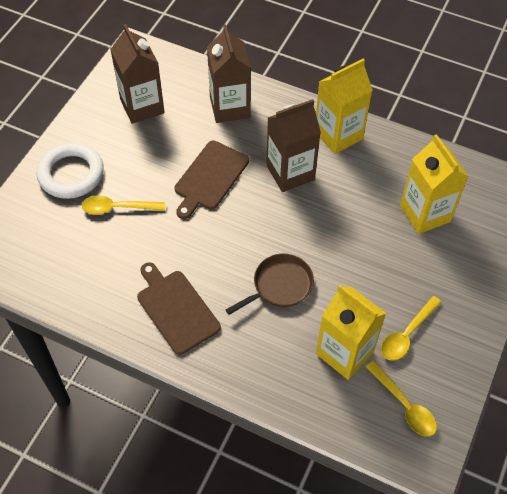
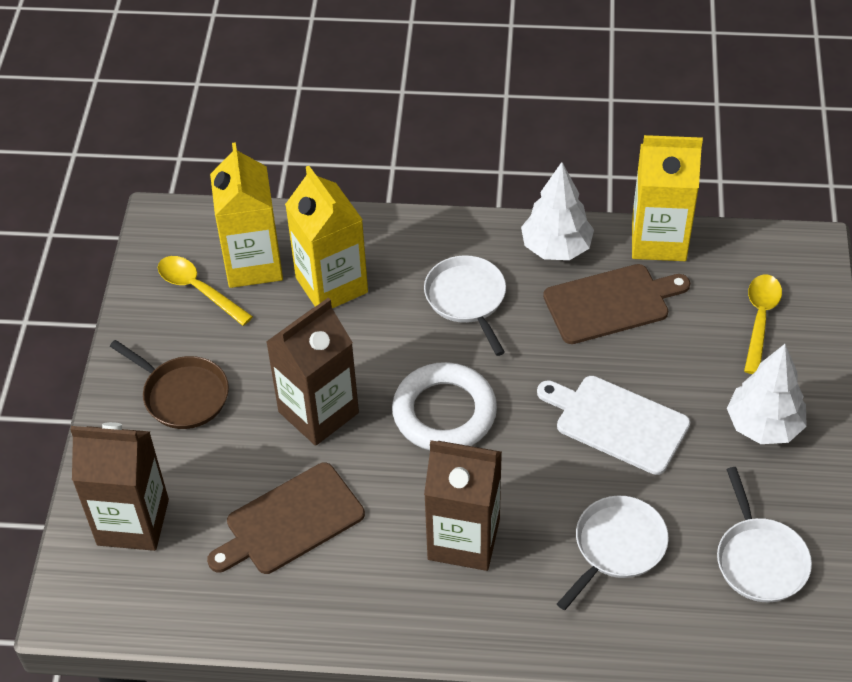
white cutting board: none = 0 -> [537,376,690,475] = 1
white pan: none = 0 -> [424,255,506,356] [557,496,669,610] [717,467,812,602] = 3
white tree: none = 0 -> [521,162,594,260] [727,344,807,444] = 2
yellow spoon: [82,195,165,214] [366,361,437,437] [381,296,442,361] = 3 -> [158,256,253,326] [744,275,782,374] = 2

